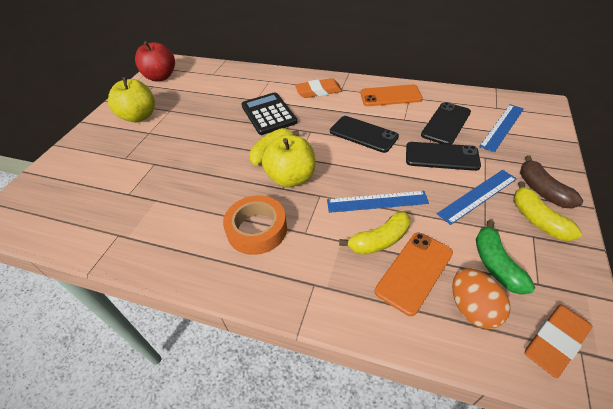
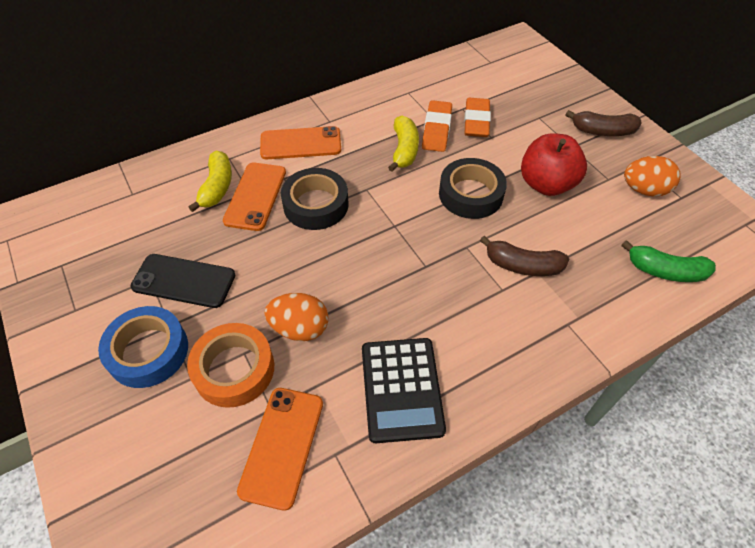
black phone: [330,116,399,153] [406,142,481,171] [421,102,471,144] = 3 -> [130,254,235,308] = 1
black tape: none = 0 -> [281,168,348,230] [439,158,507,219] = 2
blue ruler: [327,191,429,213] [437,170,517,225] [479,104,524,152] = 3 -> none = 0
blue tape: none = 0 -> [98,306,188,388] = 1
brown banana: [520,155,583,208] = 1 -> [480,236,569,276] [565,110,642,136] = 2
orange egg: [452,268,511,329] = 1 -> [265,293,328,341] [624,156,681,197] = 2
orange phone: [360,84,423,106] [375,233,453,316] = 2 -> [223,162,286,231] [237,388,323,511] [260,126,341,159] = 3
yellow apple: [108,77,155,123] [262,135,315,187] = 2 -> none = 0
yellow banana: [249,128,299,165] [339,211,410,255] [513,181,582,241] = 3 -> [188,151,232,212] [388,116,419,172] = 2

